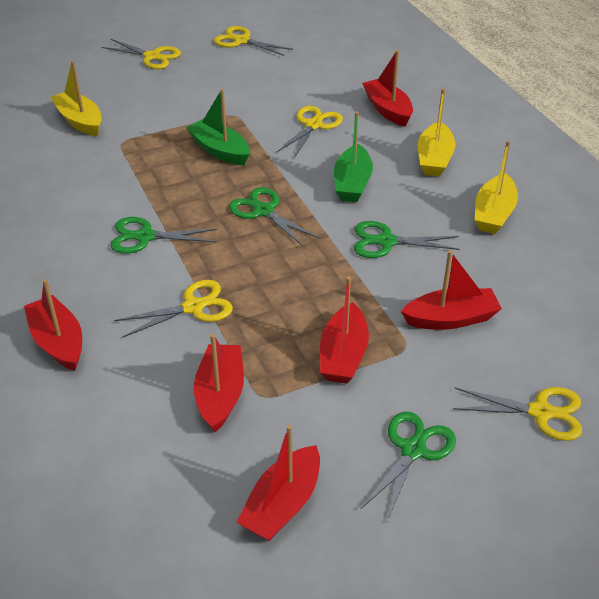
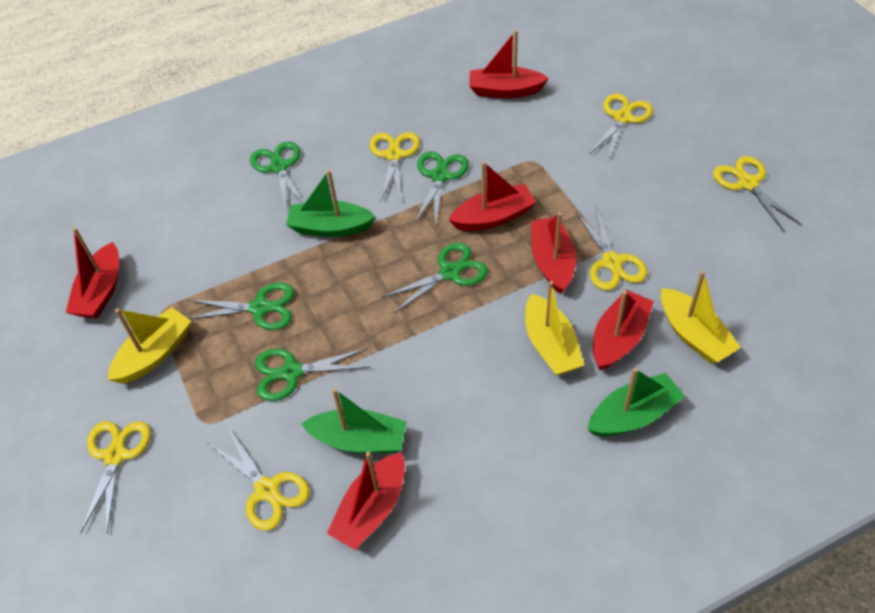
green boat: [186,89,250,165] [334,111,373,202] = 2 -> [286,170,376,237] [301,388,407,453] [587,368,685,437] = 3
green scissors: [110,217,218,254] [229,187,319,246] [354,221,460,258] [360,412,456,521] = 4 -> [187,283,294,330] [250,141,304,214] [255,348,370,401] [382,242,488,313] [415,151,469,224] = 5
yellow scissors: [101,39,181,69] [114,280,233,338] [214,26,293,56] [277,106,343,158] [453,387,582,441] = 5 -> [80,421,151,533] [208,428,310,531] [370,132,420,203] [576,207,647,291] [589,93,653,161] [713,156,802,232] = 6

